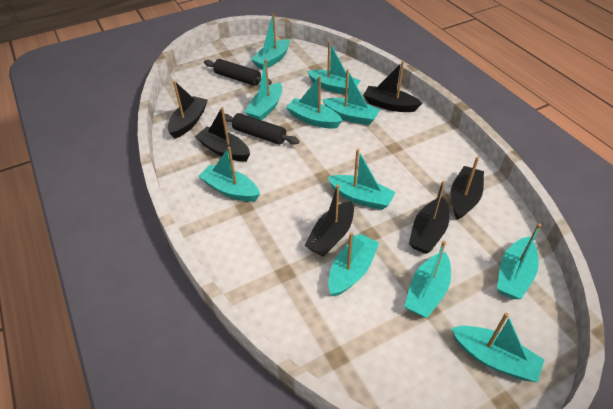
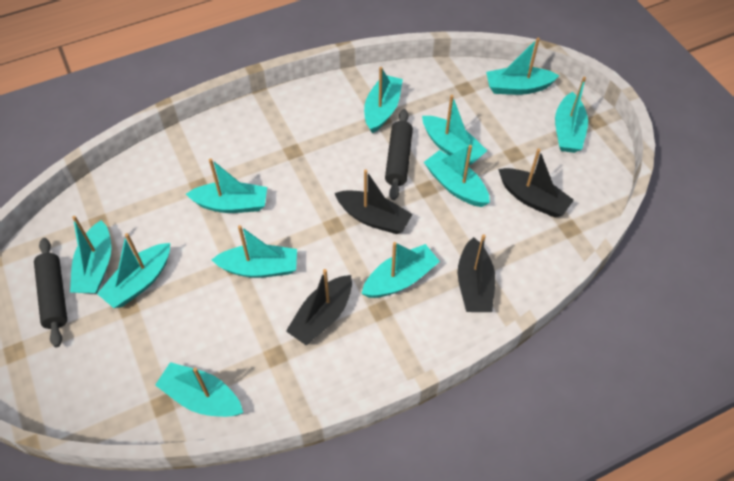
black boat: [168,81,208,139] [195,107,250,161] [304,184,354,257] [364,61,422,112] [409,181,449,254] [450,157,484,220] = 6 -> [286,269,352,345] [335,169,413,234] [458,234,495,312] [498,149,574,217] = 4

